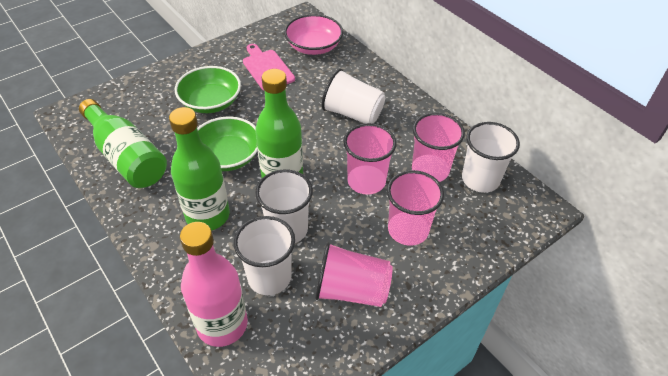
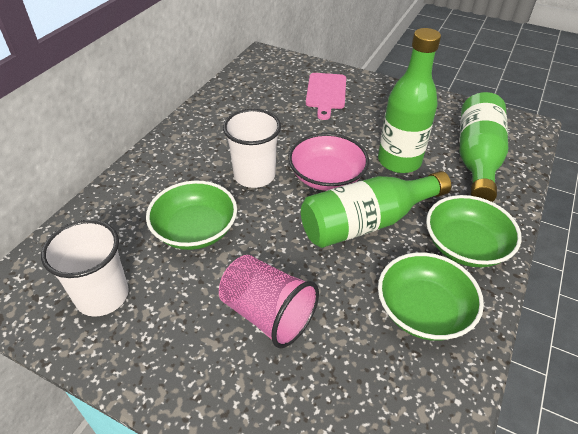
green bowl: [175,66,241,113] [197,116,257,171] = 2 -> [146,181,237,250] [378,252,484,341] [426,195,522,267] = 3
pink bottle: [180,222,248,347] = 1 -> none = 0
pink cup: [315,242,393,307] [343,123,396,195] [387,170,444,246] [412,113,465,182] = 4 -> [219,255,319,348] = 1
white cup: [234,216,295,295] [255,170,313,243] [321,69,385,123] [462,122,520,193] = 4 -> [41,220,129,317] [223,109,281,188] = 2

